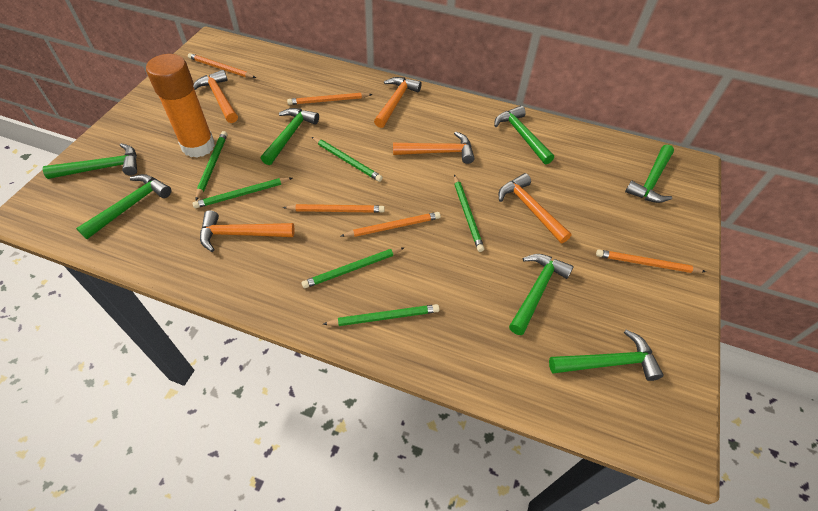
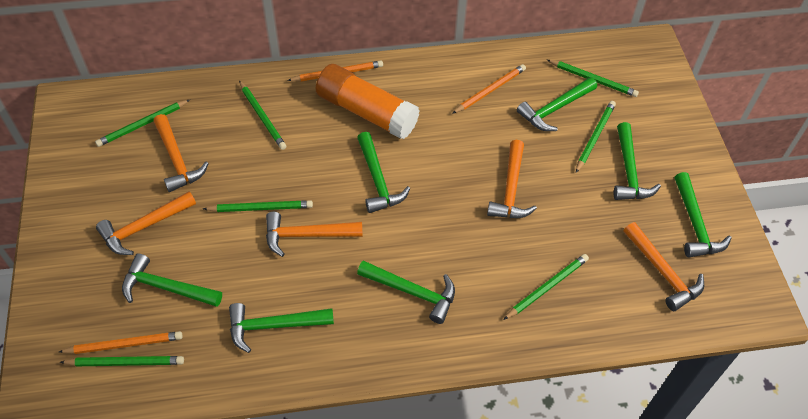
green pencil: [193,178,292,208] [196,131,227,200] [302,247,405,288] [312,137,383,182] [323,304,439,326] [454,175,484,252] = 6 -> [60,356,184,366] [95,100,190,147] [203,200,313,212] [239,81,286,150] [503,254,589,320] [547,60,639,97] [576,101,616,173] = 7
orange pencil: [188,53,256,78] [283,204,385,213] [287,93,373,105] [341,212,441,237] [596,249,706,273] = 5 -> [59,331,182,354] [287,61,383,81] [452,64,526,114] = 3

